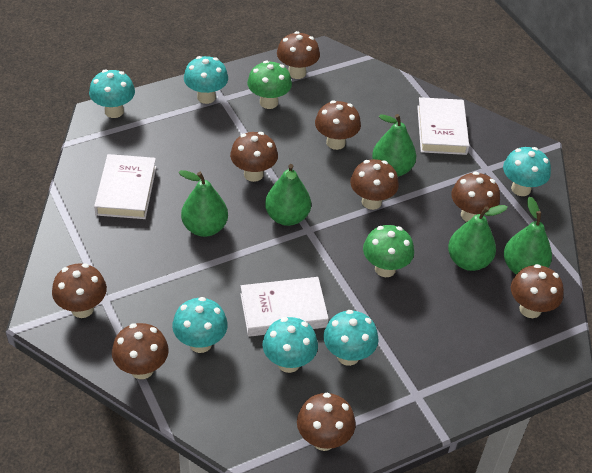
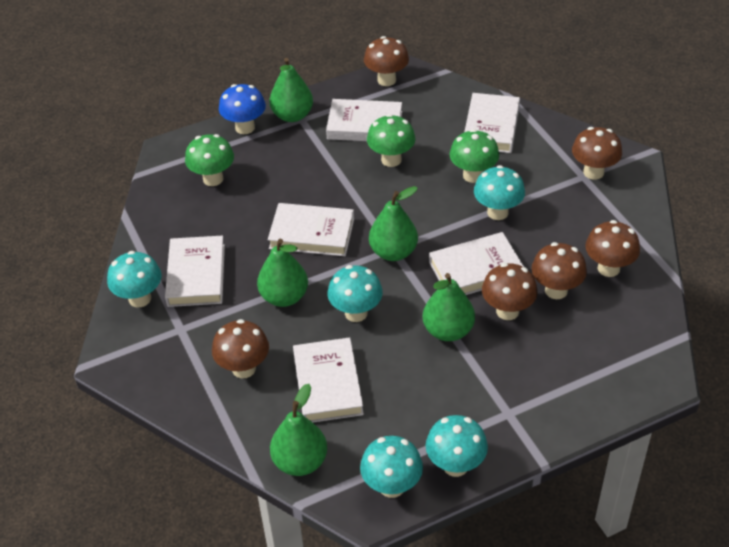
blue mushroom: none = 0 -> [219,84,266,134] = 1
brown mushroom: [52,263,107,318] [112,323,169,379] [230,132,278,182] [277,31,320,79] [297,393,356,451] [315,100,361,150] [350,159,399,210] [451,172,500,222] [511,264,564,318] = 9 -> [212,319,269,379] [364,36,409,86] [482,263,538,320] [532,242,587,299] [572,127,622,180] [585,220,640,277] = 6
green mushroom: [247,61,292,109] [363,225,414,277] = 2 -> [185,134,234,186] [367,114,416,167] [450,129,499,183] = 3
turquoise mushroom: [89,70,135,118] [172,297,228,353] [184,56,228,104] [262,317,318,373] [323,310,379,366] [503,147,551,196] = 6 -> [107,251,162,308] [328,265,383,322] [360,436,423,498] [426,415,488,477] [474,165,525,220] = 5
white book: [94,154,156,219] [240,277,329,337] [417,97,469,155] = 3 -> [165,236,225,307] [268,203,354,256] [293,337,364,422] [326,99,402,141] [429,232,524,295] [464,93,520,153] = 6

